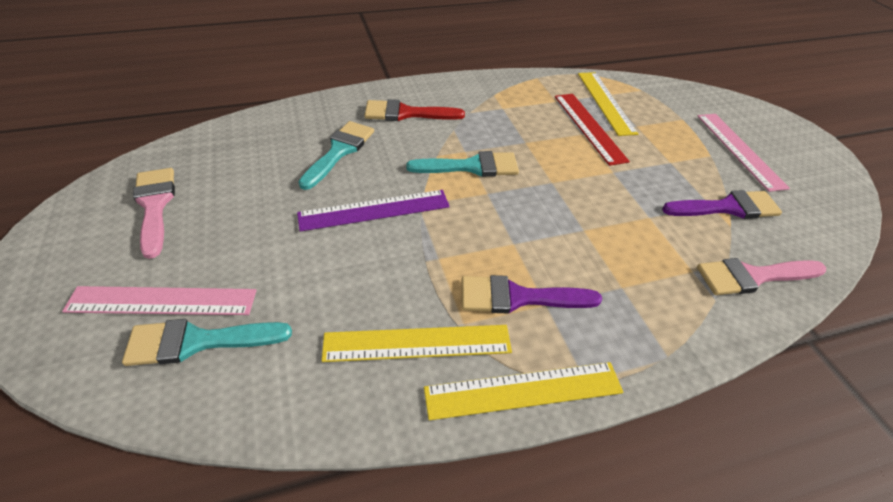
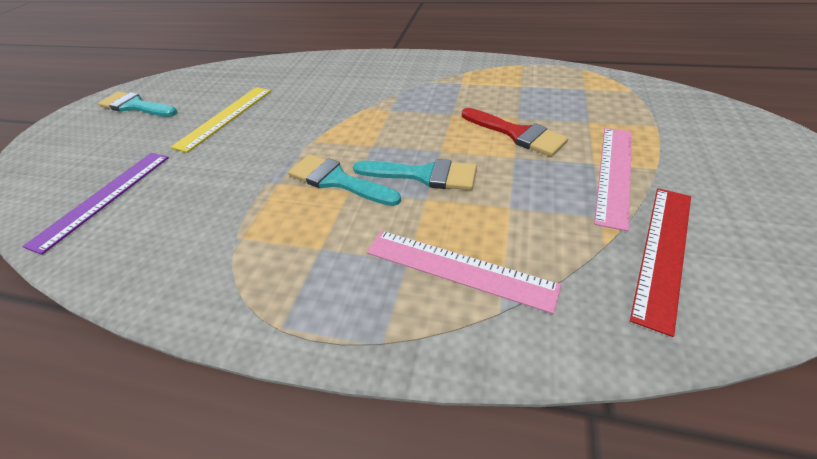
pink brush: [133,168,175,259] [697,258,826,295] = 2 -> none = 0
purple brush: [462,275,602,313] [662,190,782,219] = 2 -> none = 0
yellow ruler: [321,325,512,362] [424,362,623,420] [578,72,638,136] = 3 -> [171,87,271,153] = 1

